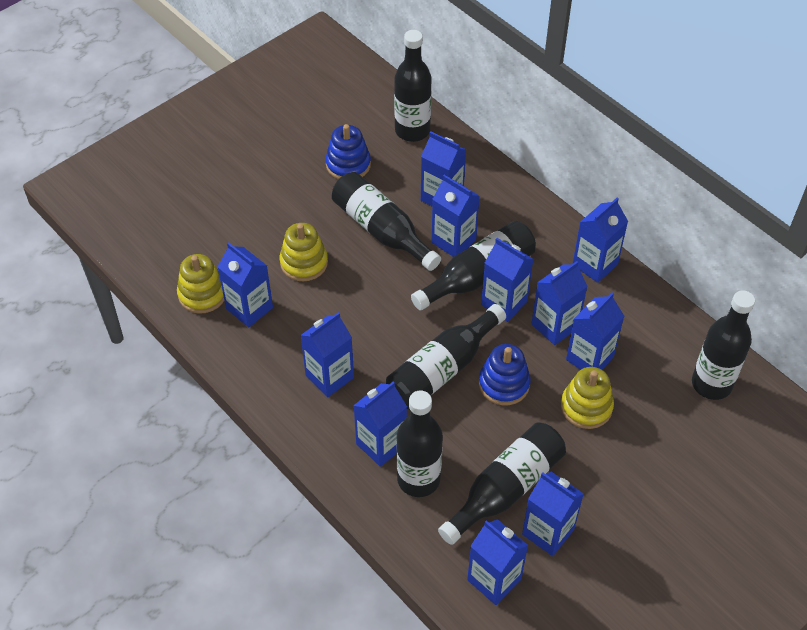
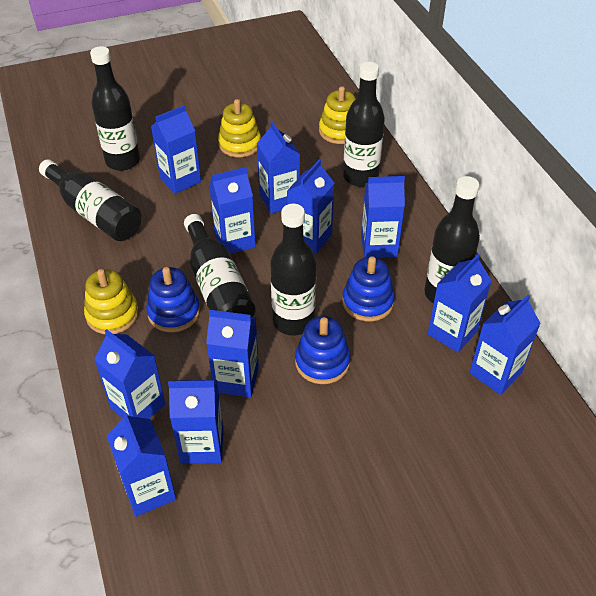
black bottle: [332,172,441,271] [386,304,506,410] [394,30,432,142] [397,390,443,497] [411,221,536,311] [438,422,566,545] [692,290,755,400] = 7 -> [39,159,142,241] [90,46,140,171] [184,214,256,317] [270,204,316,336] [343,62,385,187] [424,176,480,303] = 6
blue stacking toy: [325,124,371,180] [479,344,531,405] = 2 -> [146,267,200,332] [295,316,350,384] [342,256,395,322] = 3

